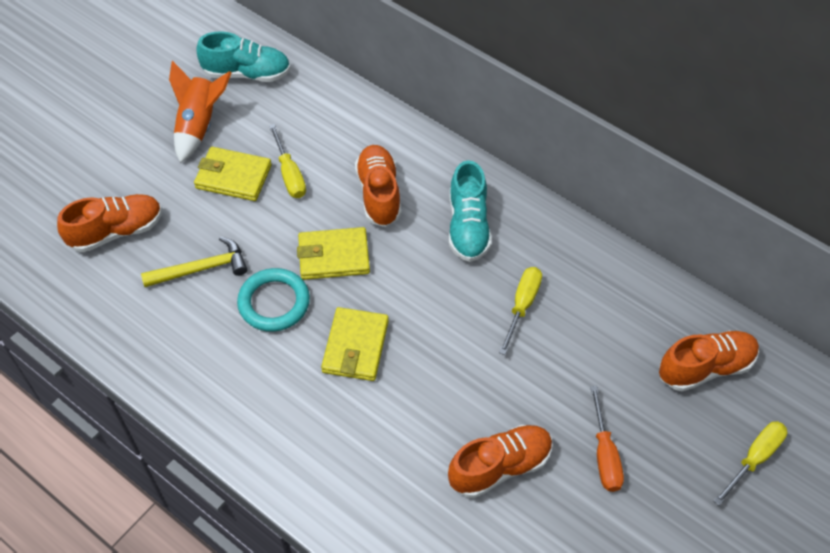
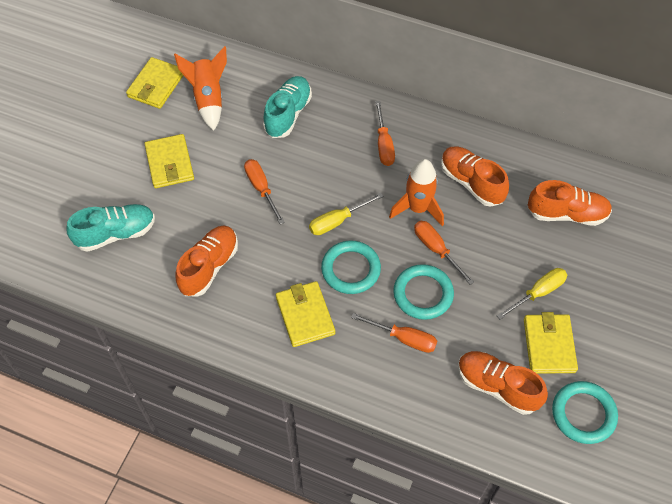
orange rocket: [169,61,232,163] = 1 -> [174,46,227,131] [389,159,444,226] = 2
orange screwdriver: [590,386,624,492] = 1 -> [244,159,285,224] [351,313,437,353] [375,101,395,166] [414,221,474,285] = 4
turquoise ring: [237,268,310,332] = 1 -> [321,241,381,294] [393,264,454,320] [552,381,618,444] = 3
yellow hammer: [141,237,247,287] = 1 -> none = 0
yellow screwdriver: [269,124,306,198] [499,267,542,355] [713,421,787,506] = 3 -> [309,193,384,235] [497,268,567,320] = 2
yellow wallet: [194,147,272,201] [297,227,370,280] [321,307,389,381] = 3 -> [126,57,184,109] [145,134,194,188] [276,281,335,347] [524,312,578,374] = 4

